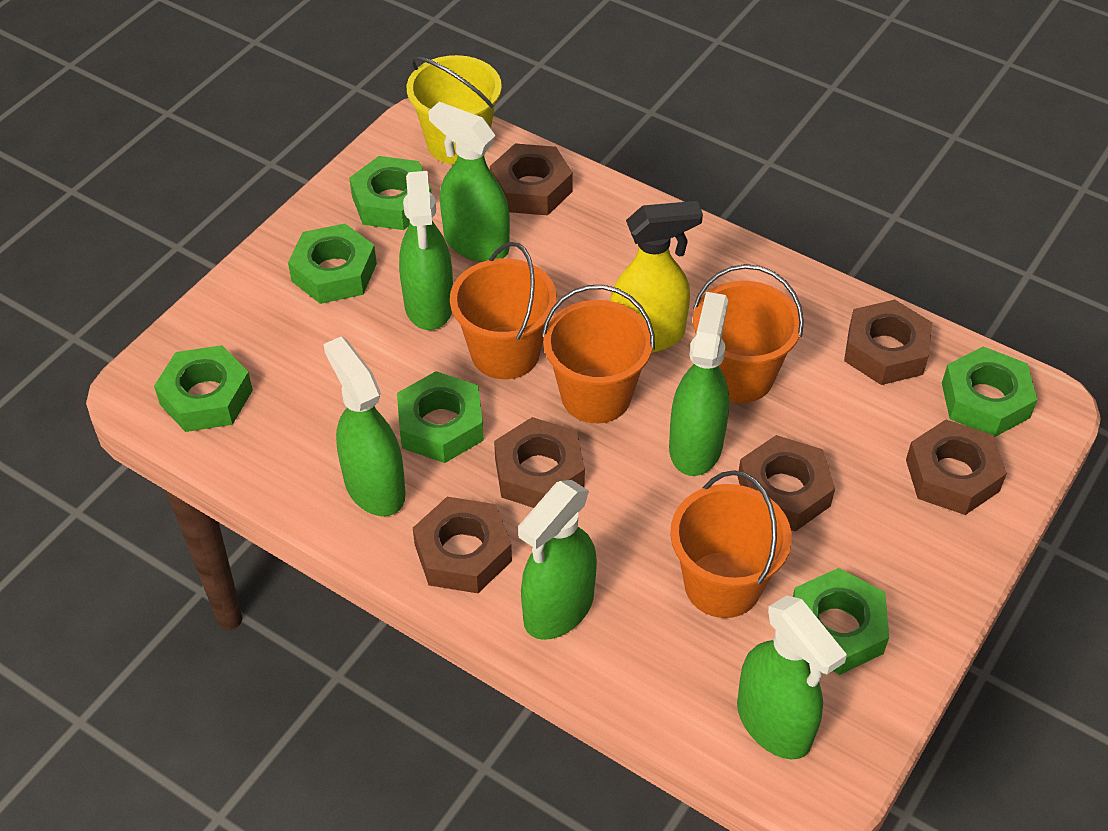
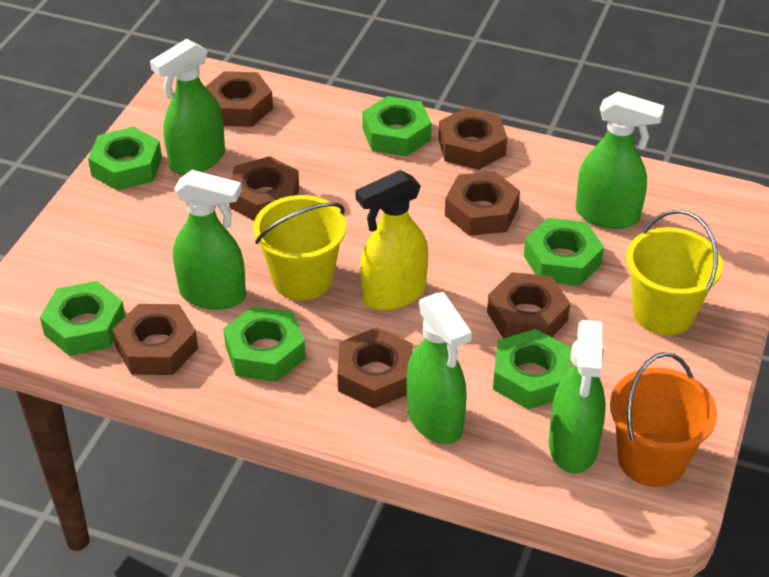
brown nut: [413,497,512,593] [490,143,573,215] [494,417,585,508] [738,435,835,531] [844,300,932,385] [906,420,1007,515] = 6 -> [112,304,198,375] [205,71,273,127] [229,156,299,220] [337,327,413,408] [438,107,507,170] [445,171,520,236] [487,272,570,339] = 7
green spray bottle: [323,336,406,516] [399,171,453,330] [428,102,510,262] [518,480,597,640] [669,292,729,476] [737,595,847,759] = 6 -> [150,39,225,175] [173,170,246,310] [407,292,472,444] [549,320,606,474] [576,92,664,229] = 5
orange bucket: [450,242,557,379] [542,285,655,423] [670,470,792,618] [693,264,804,403] = 4 -> [610,352,717,487] = 1
yellow bucket: [407,55,502,164] = 1 -> [253,195,346,300] [626,210,723,335] = 2

